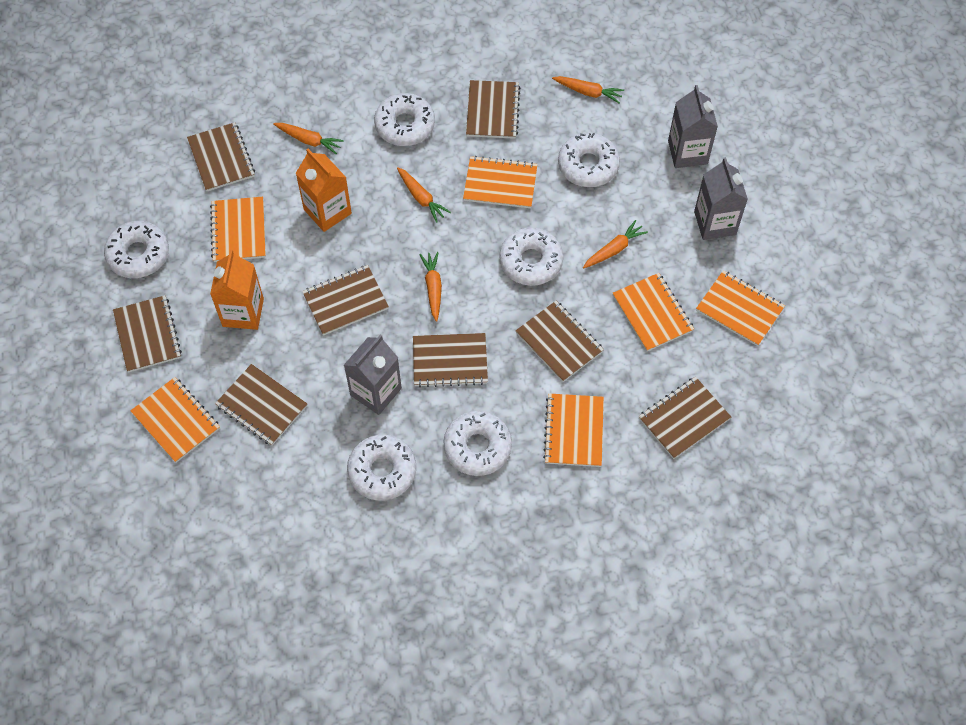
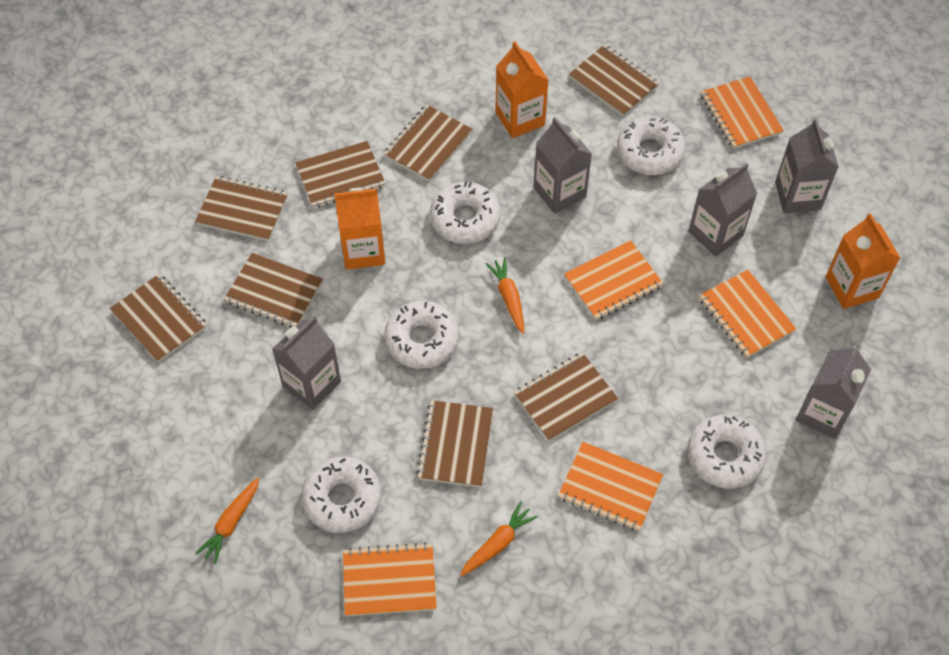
grey carton: [344,334,402,415] [668,85,718,168] [694,157,748,240] = 3 -> [272,316,341,410] [534,117,592,214] [689,163,757,256] [775,118,839,213] [796,344,871,439] = 5
orange carrot: [273,123,344,154] [397,167,451,223] [419,252,442,322] [552,76,624,103] [583,220,648,268] = 5 -> [195,477,259,564] [460,501,538,577] [485,257,524,334] = 3
orange carton: [210,250,264,330] [296,149,352,232] = 2 -> [334,188,385,270] [495,41,548,138] [826,213,900,309] = 3
orange notebook: [130,377,220,463] [210,197,266,262] [463,156,538,208] [543,393,604,467] [612,273,694,351] [696,270,785,346] = 6 -> [343,543,437,616] [558,442,663,531] [564,240,664,320] [699,269,796,358] [701,76,784,149] = 5
white donut: [104,221,169,278] [347,435,416,501] [374,93,435,146] [443,411,512,476] [499,228,563,286] [558,133,620,187] = 6 -> [302,457,381,533] [384,301,459,369] [430,181,501,244] [617,116,686,175] [687,415,767,489] = 5

